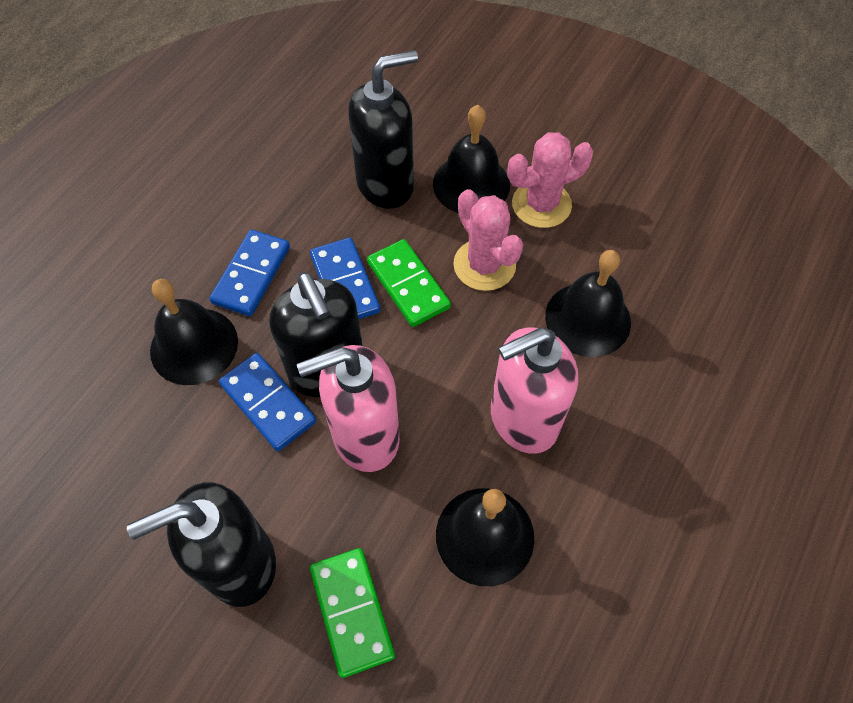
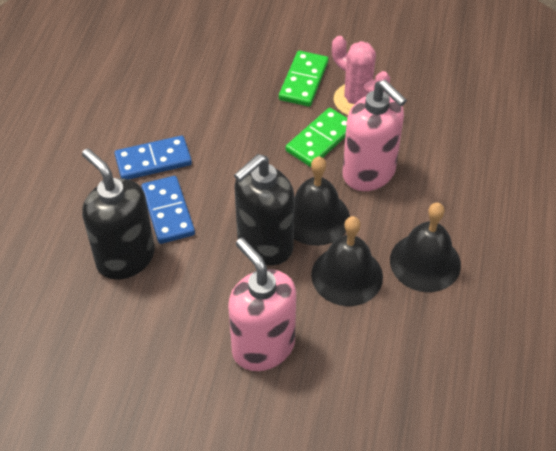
black bell: [150,279,238,385] [433,105,510,213] [436,488,534,586] [545,250,631,357] = 4 -> [294,157,350,246] [311,216,383,306] [390,203,461,292] = 3
black soap dispenser: [127,482,276,607] [270,272,363,397] [348,50,418,209] = 3 -> [82,148,155,280] [234,154,295,266] = 2
blue domino: [209,230,290,316] [219,353,316,451] [310,238,380,319] = 3 -> [114,136,192,179] [141,176,195,244] = 2
pink cactus: [453,189,523,291] [507,132,593,228] = 2 -> [332,36,390,115] = 1

